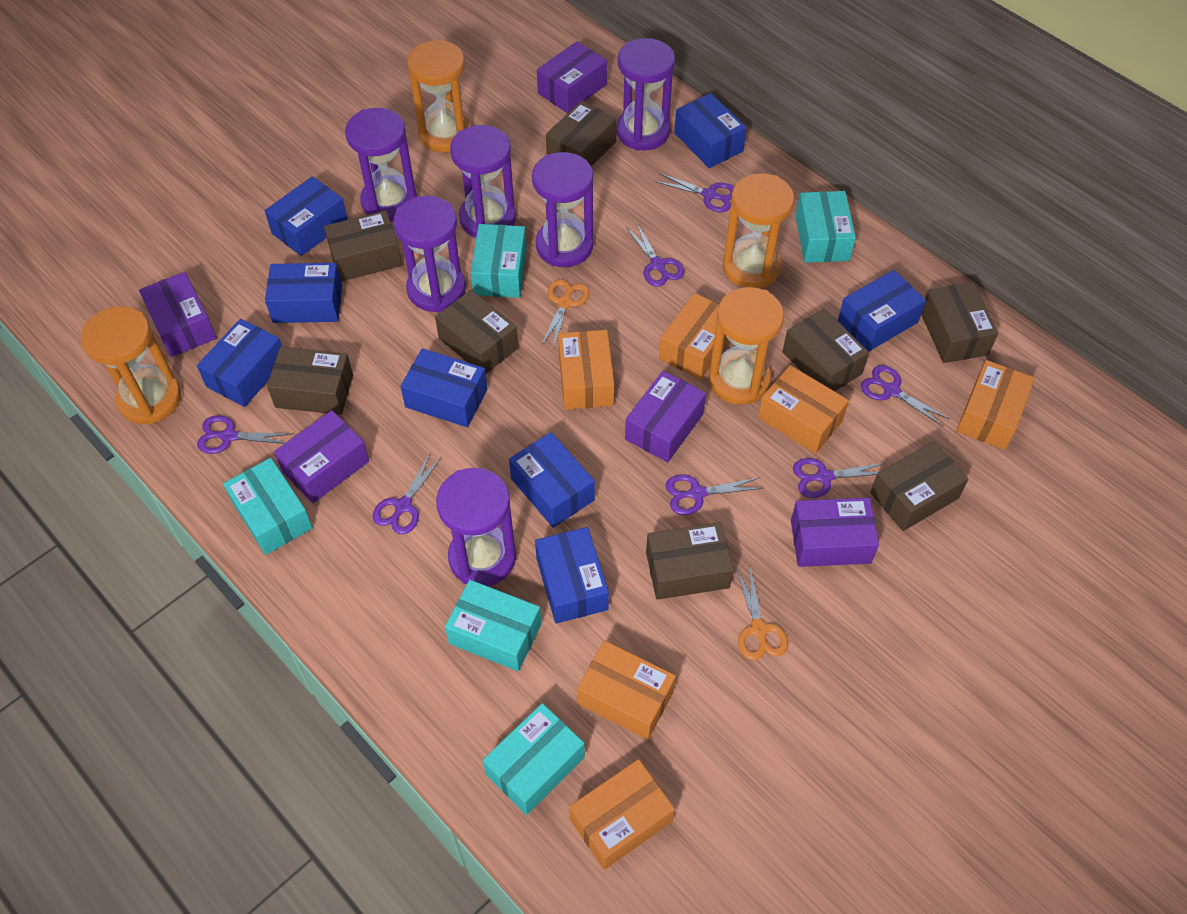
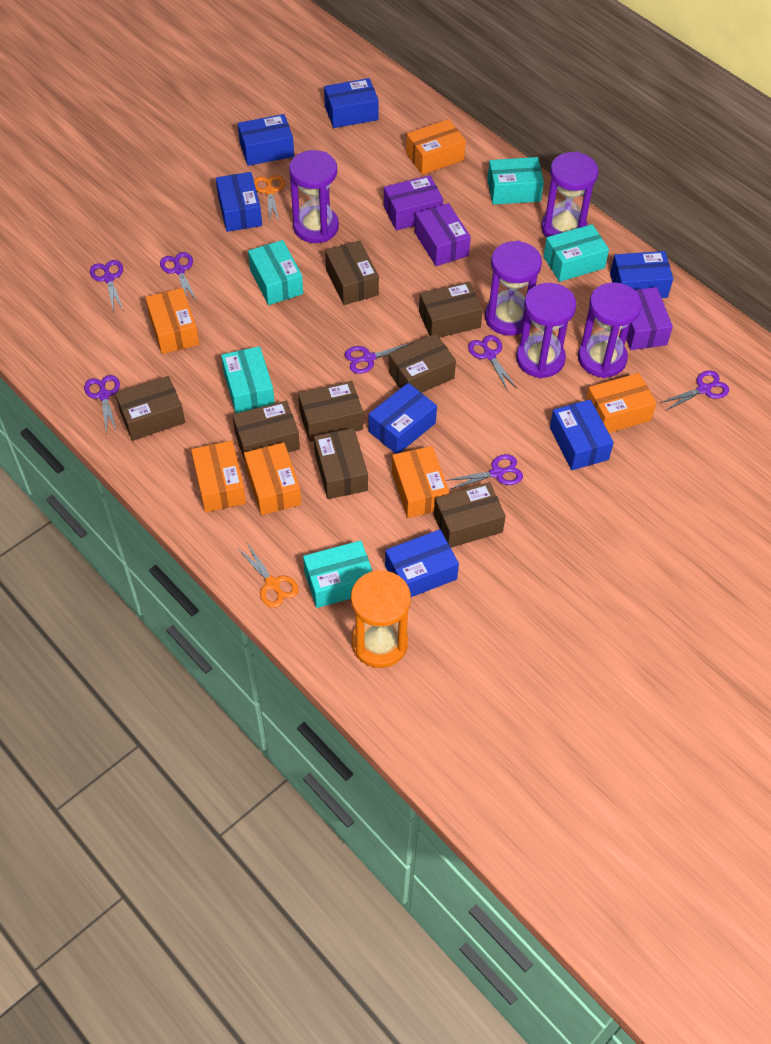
blue box: [197,319,282,407] [265,176,348,256] [265,263,342,323] [400,349,487,427] [509,432,595,528] [535,527,609,623] [674,93,747,168] [838,270,926,351] = 8 -> [216,172,262,232] [238,114,294,166] [324,78,379,128] [369,383,437,454] [385,529,459,597] [550,399,614,470] [610,251,673,298] = 7
orange hourglass: [80,306,181,424] [407,40,472,153] [709,287,784,405] [723,173,794,289] = 4 -> [351,570,411,668] = 1
purple box: [139,272,217,357] [274,410,369,503] [537,41,607,113] [625,371,706,462] [791,498,879,567] = 5 -> [384,175,443,231] [415,203,471,266] [626,287,673,350] = 3
purple hourglass: [345,108,417,222] [393,196,466,312] [436,468,516,586] [450,125,516,238] [532,152,593,267] [616,38,675,151] = 6 -> [289,150,339,243] [485,240,542,336] [516,283,576,378] [541,152,598,238] [578,282,642,378] = 5

